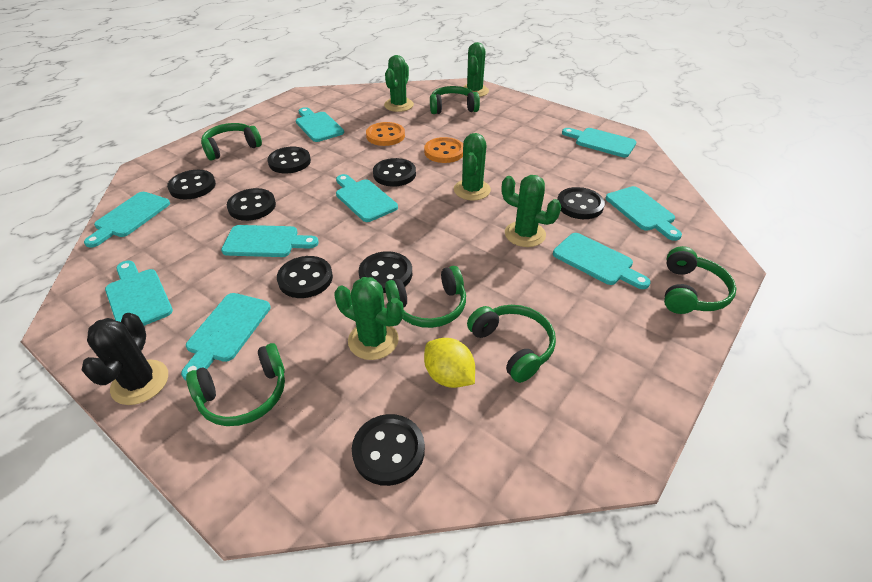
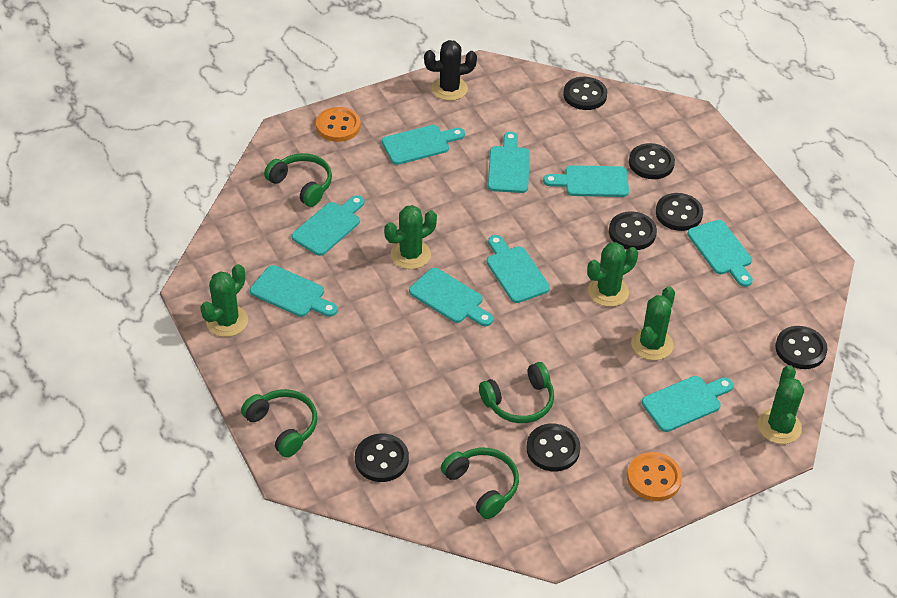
black button: [167,170,216,199] [227,188,276,221] [267,147,311,173] [277,256,333,298] [352,414,425,486] [359,251,412,293] [373,158,416,187] [557,187,605,219] = 8 -> [355,434,409,482] [527,424,580,471] [563,77,607,110] [609,211,657,250] [629,143,675,179] [656,193,703,231] [775,326,828,369] = 7
green headphones: [186,343,285,426] [201,123,262,161] [385,266,466,328] [430,86,480,114] [467,305,556,383] [664,246,736,314] = 6 -> [241,389,317,457] [264,153,332,207] [441,448,519,519] [479,362,554,423] = 4
yellow lemon: [424,338,475,388] = 1 -> none = 0

